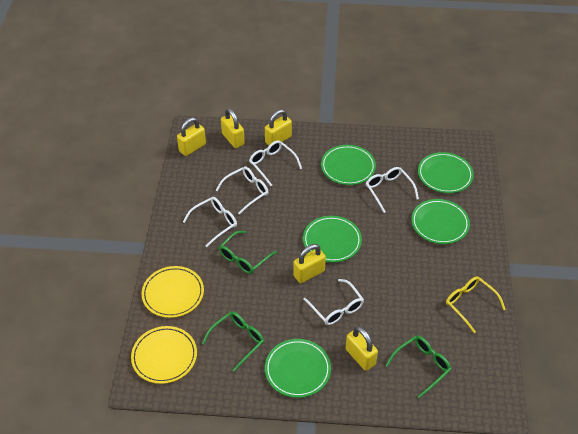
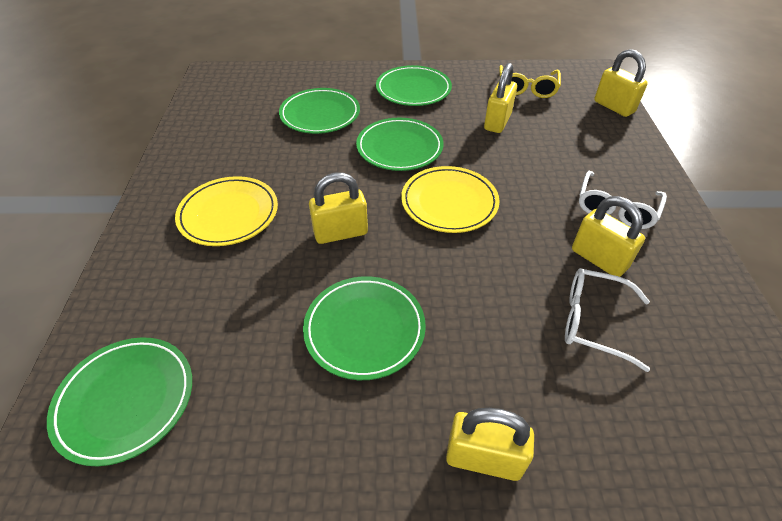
green glasses: [202,311,264,372] [219,231,277,274] [386,336,451,398] = 3 -> none = 0
white glasses: [183,197,237,247] [215,166,269,215] [249,141,302,186] [303,279,364,325] [366,167,419,213] = 5 -> [565,268,650,372] [579,171,667,229] = 2

